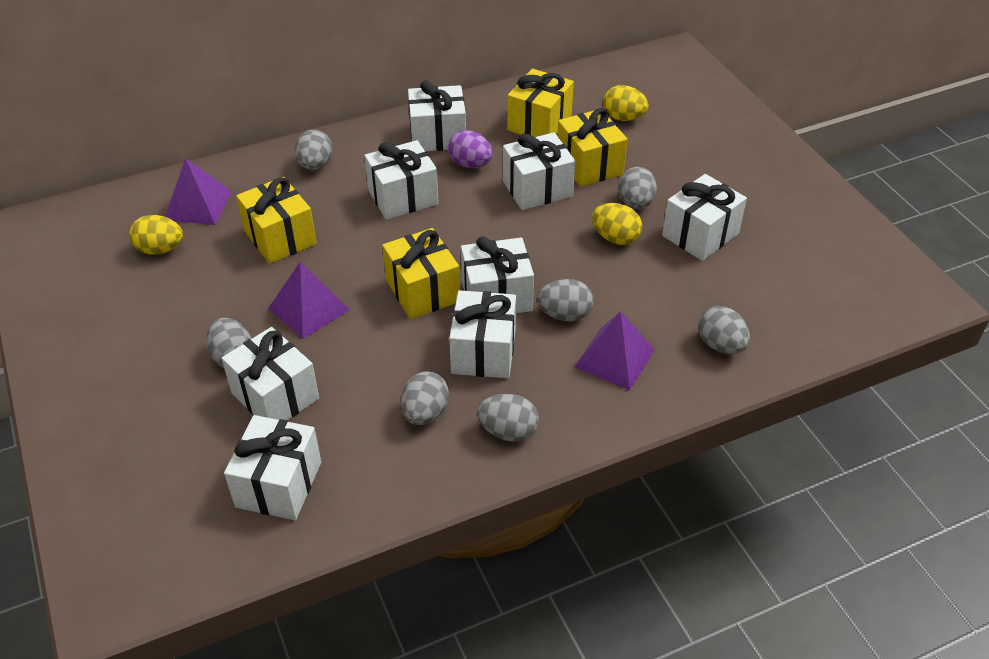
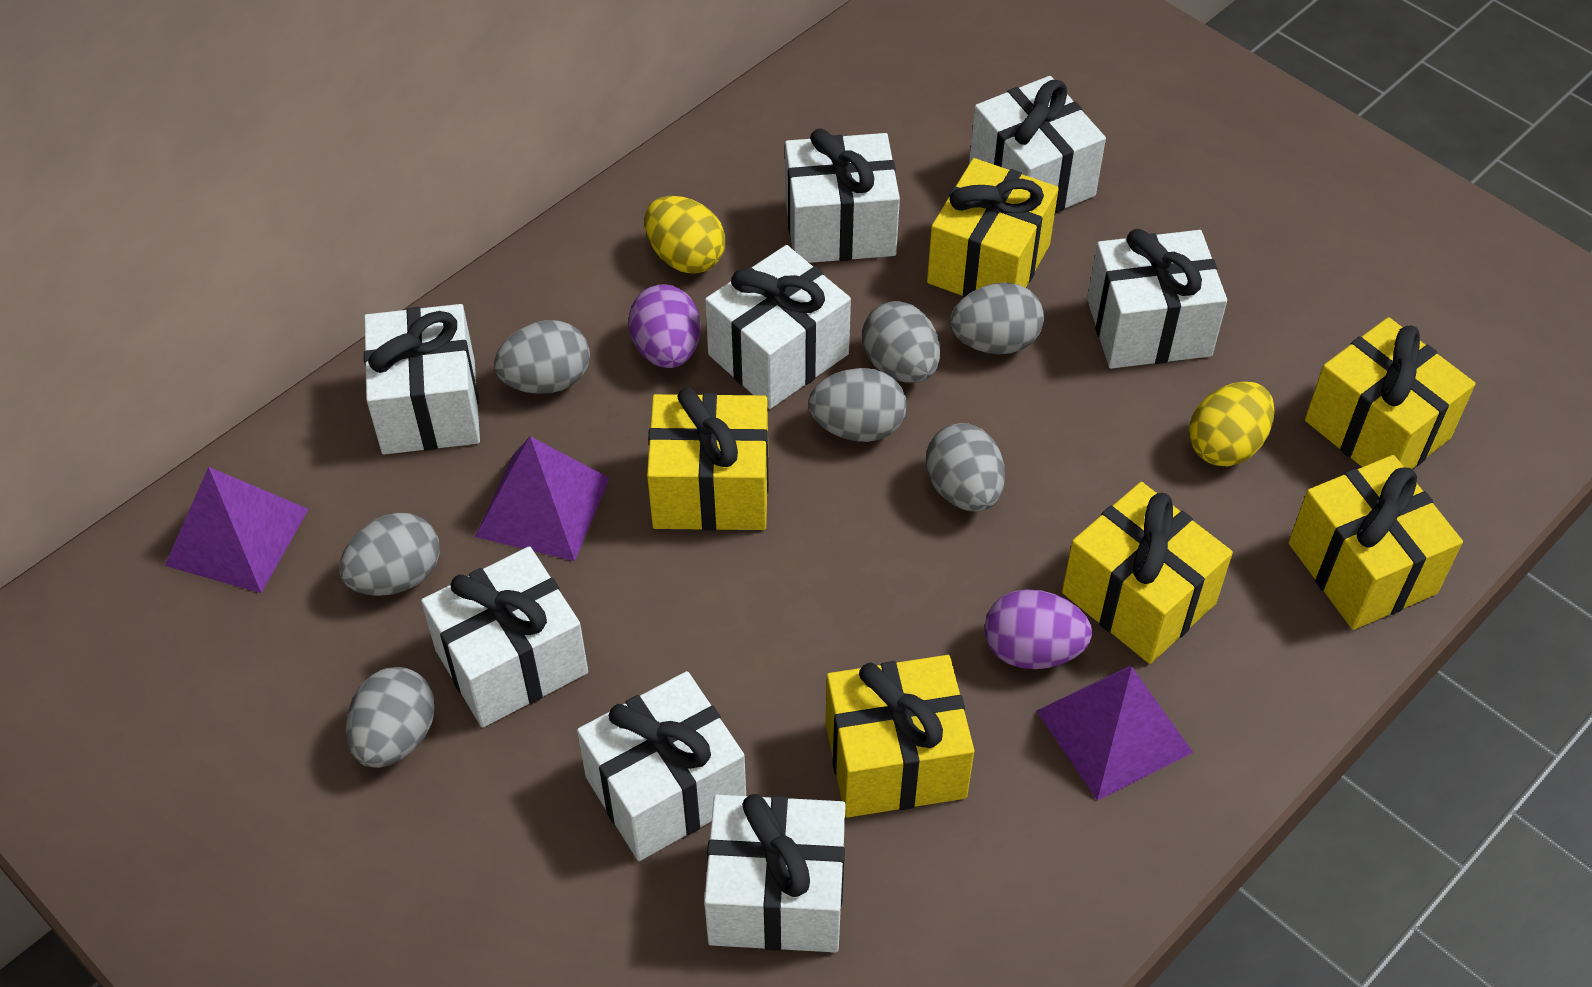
purple egg: [448,130,493,168] = 1 -> [628,284,701,368] [984,589,1092,669] = 2
yellow egg: [129,215,183,255] [592,203,642,245] [603,85,649,121] = 3 -> [645,196,725,274] [1189,382,1275,467] = 2
yellow gift: [236,177,317,264] [382,228,460,319] [507,69,574,137] [557,108,628,187] = 4 -> [647,387,769,531] [825,655,974,818] [927,158,1059,297] [1062,482,1233,664] [1288,455,1463,630] [1305,317,1475,469] = 6

